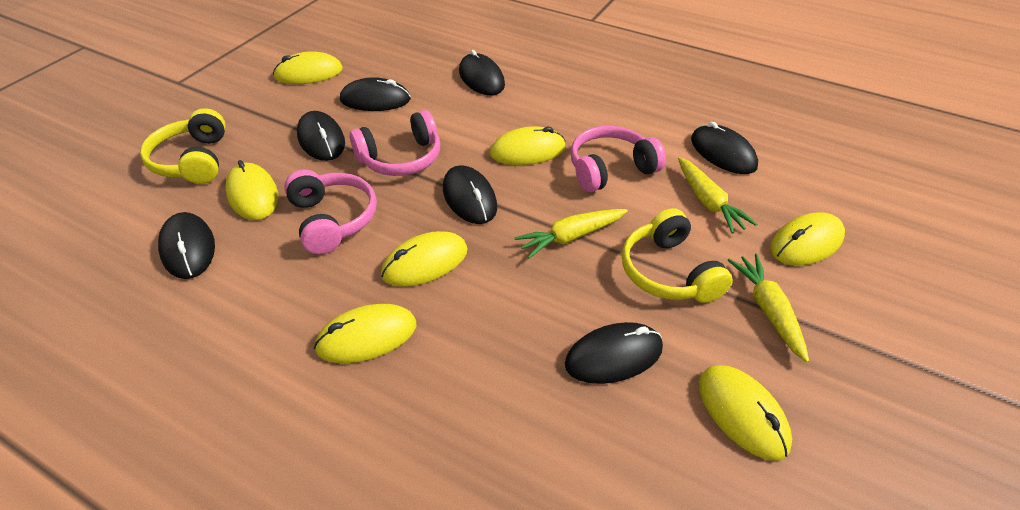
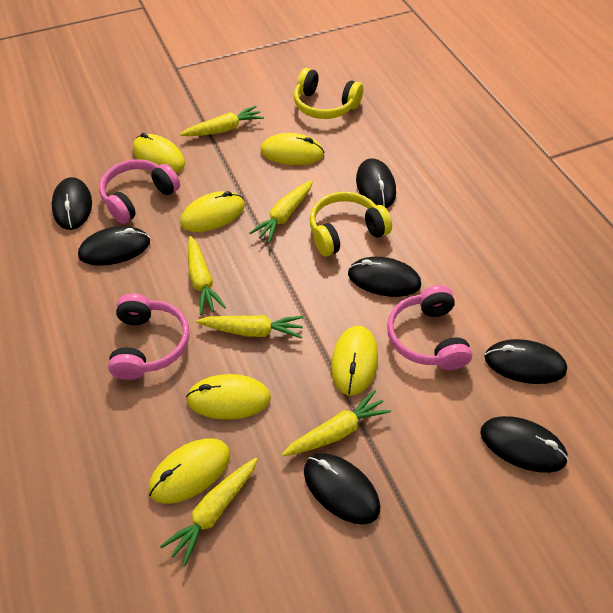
yellow carrot: [514,209,628,259] [678,157,757,234] [728,254,809,363] = 3 -> [160,458,258,567] [180,106,264,136] [188,236,226,315] [196,315,304,339] [250,180,313,243] [282,390,391,456] = 6
yellow mouse: [225,160,278,220] [273,51,343,84] [314,304,417,363] [381,231,468,287] [490,127,566,165] [699,365,792,461] [770,212,845,266] = 7 -> [133,133,185,173] [148,439,230,504] [180,191,245,232] [186,374,271,420] [261,133,324,165] [331,326,378,396] = 6

